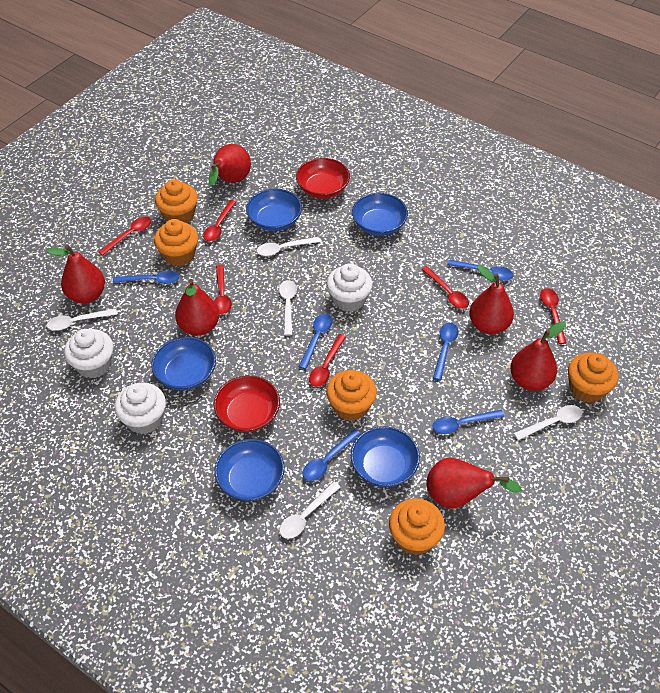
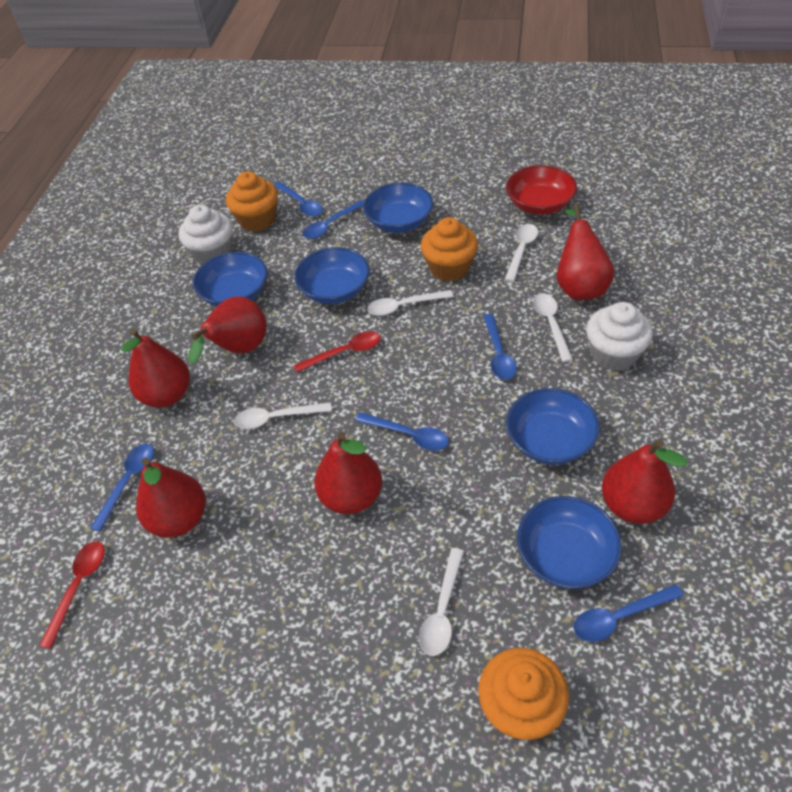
orange cupcake: [154,219,198,266] [155,179,198,223] [326,370,377,421] [389,498,445,555] [568,353,618,403] = 5 -> [226,171,278,232] [421,217,478,281] [478,648,569,740] = 3
red bowl: [214,376,280,432] [296,158,350,198] = 2 -> [506,165,577,215] = 1
red spoon: [98,216,151,256] [203,200,236,241] [215,265,232,314] [309,334,346,387] [421,266,469,309] [540,288,567,344] = 6 -> [39,541,105,649] [294,331,381,372] = 2
white cupcake: [64,329,113,378] [114,382,166,434] [326,263,372,312] = 3 -> [178,205,233,264] [586,302,653,371] = 2

